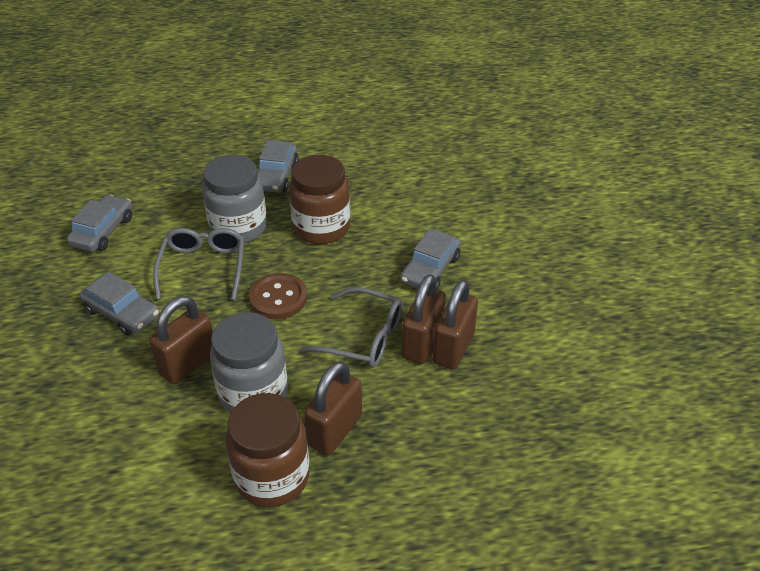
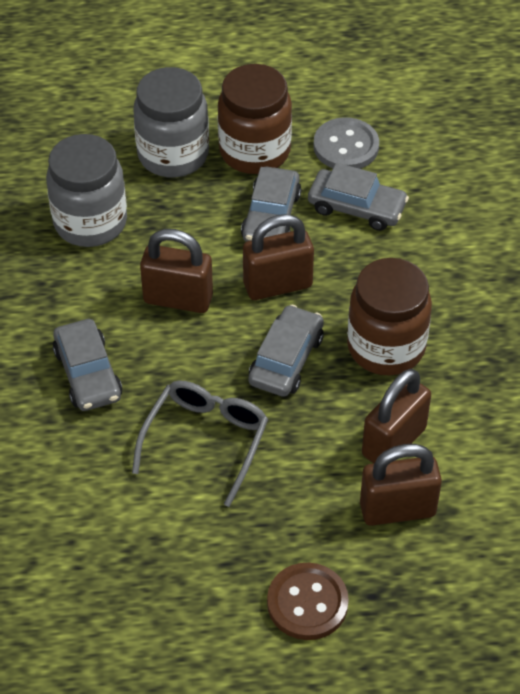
grey button: none = 0 -> [313,117,379,169] = 1
grey glasses: [153,228,244,300] [300,287,403,368] = 2 -> [132,380,268,507] = 1

